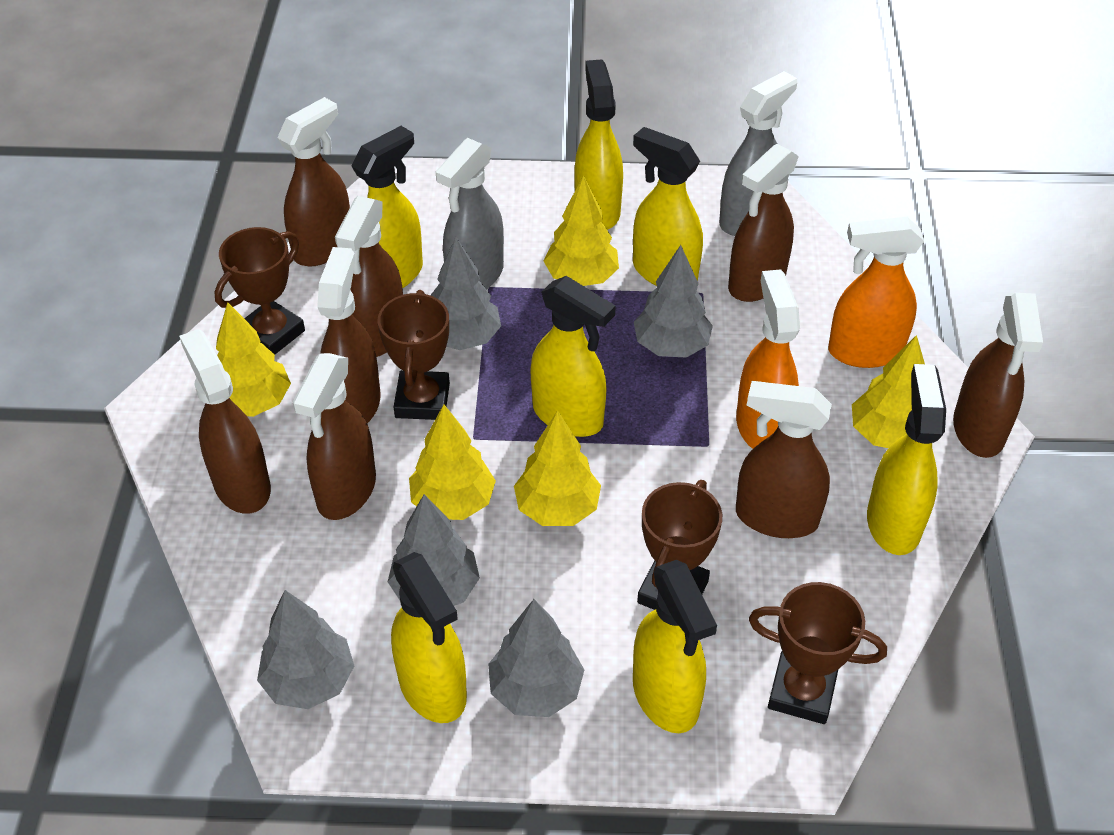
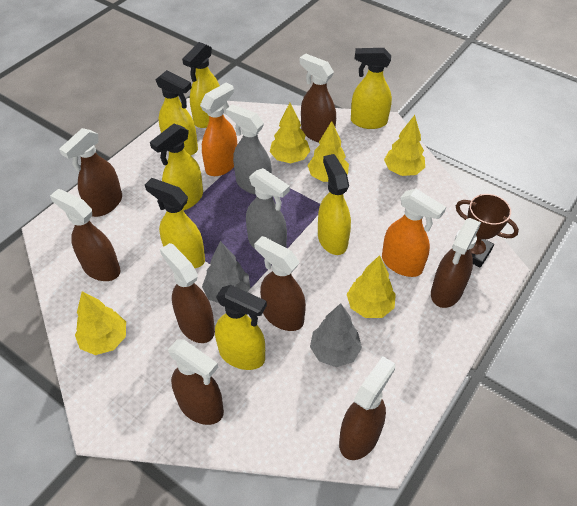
brown trophy: [214,227,305,354] [378,290,450,420] [637,480,722,610] [749,582,887,724] = 4 -> [456,194,519,267] = 1
grey tree: [257,590,354,709] [388,494,480,606] [430,237,501,350] [488,599,584,717] [634,245,713,358] = 5 -> [202,241,250,303] [310,303,362,367] = 2

